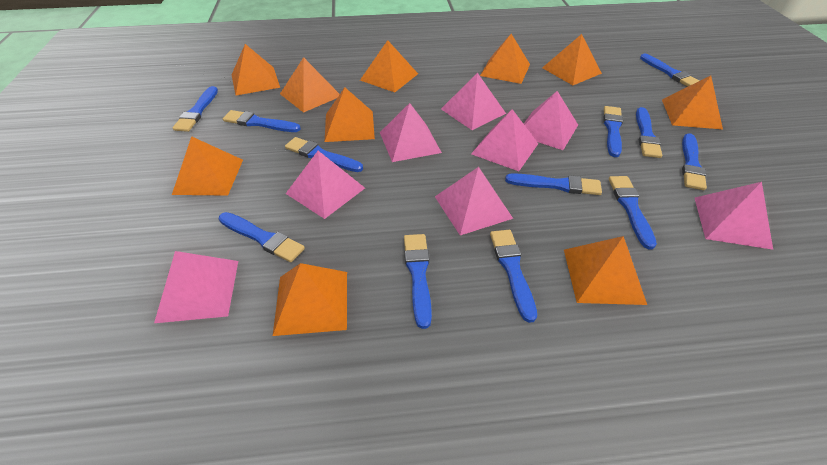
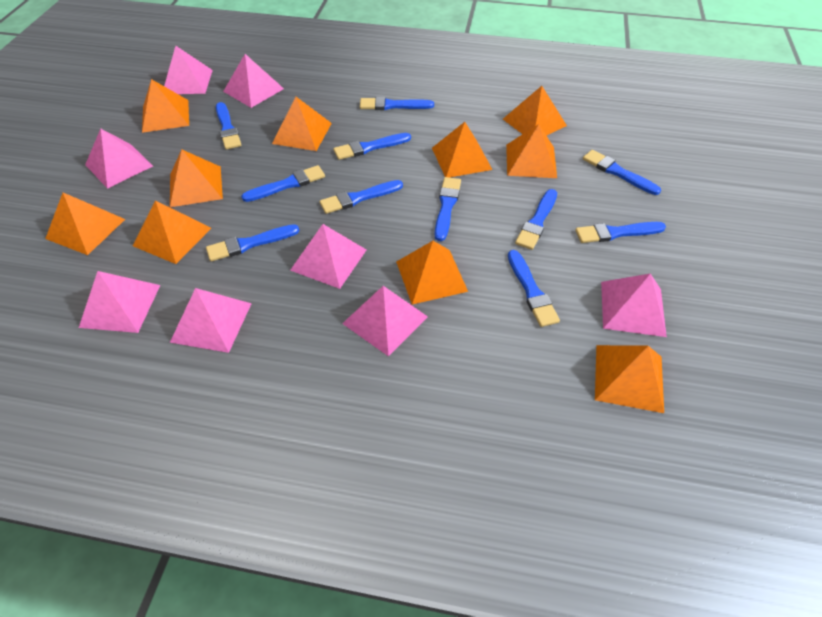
blue brush: [173,86,218,132] [219,212,305,262] [223,110,301,132] [285,137,363,172] [404,234,432,329] [490,230,537,323] [505,173,602,195] [603,106,623,157] [609,176,657,249] [636,107,662,158] [640,53,699,87] [682,133,707,190] = 12 -> [206,224,300,261] [216,102,241,150] [241,165,325,202] [320,180,403,214] [333,133,411,160] [360,97,434,110] [435,177,461,241] [508,250,560,327] [515,189,557,250] [575,222,666,243] [583,150,661,195] = 11

